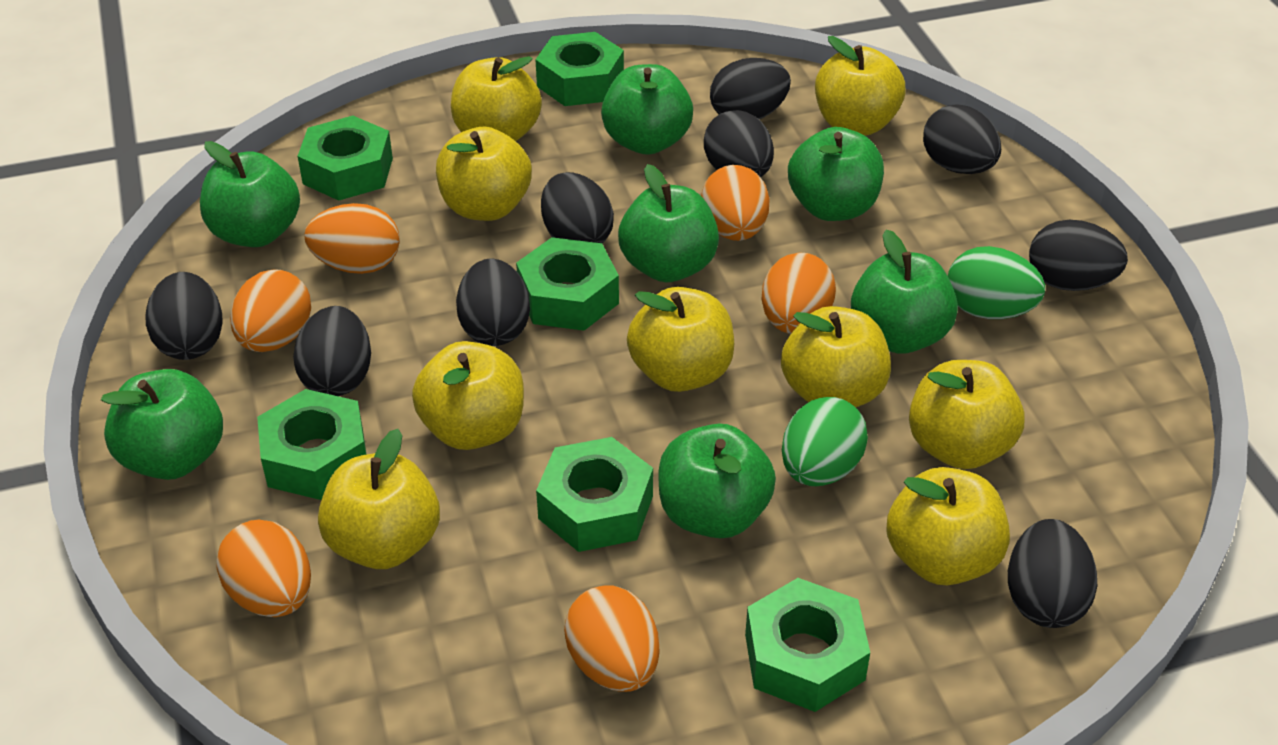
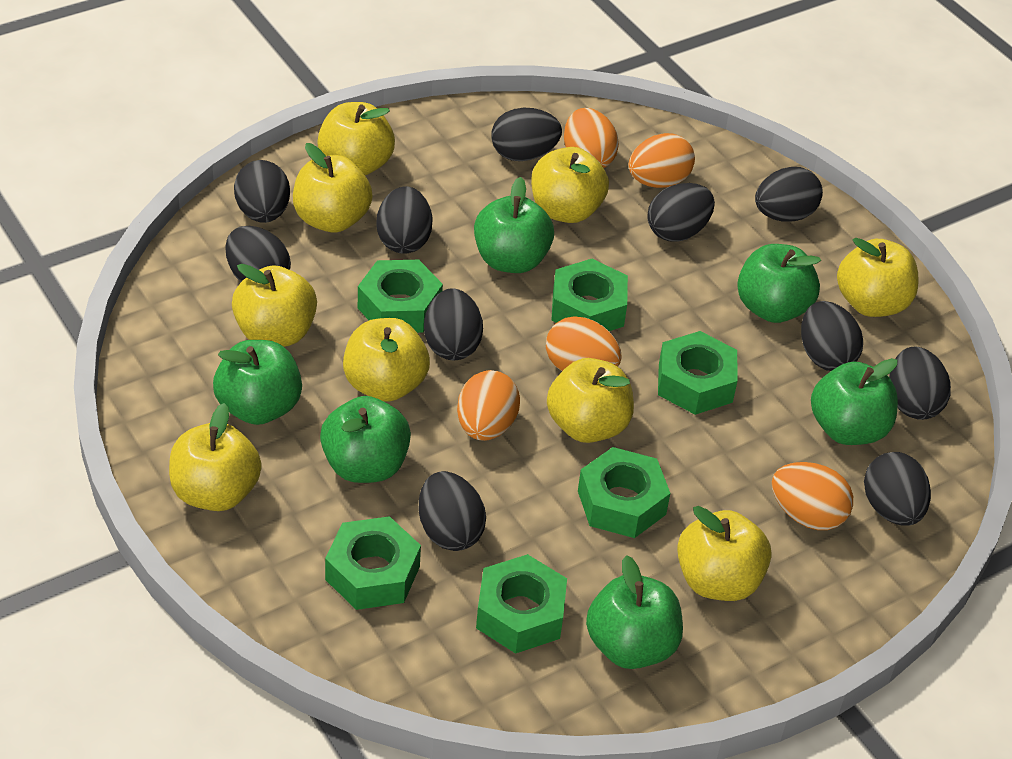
black egg: [146,272,223,360] [293,306,371,396] [456,258,530,346] [541,172,614,244] [704,110,774,177] [710,58,791,119] [923,104,1001,174] [1008,519,1097,628] [1029,220,1128,291] = 9 -> [226,226,291,282] [234,160,290,223] [376,186,433,254] [419,471,486,551] [424,288,483,360] [491,108,562,161] [647,183,715,242] [755,167,823,222] [801,301,863,371] [864,452,931,526] [889,346,951,420] = 11
green apple: [101,369,223,480] [200,141,300,247] [601,64,693,155] [618,164,719,282] [659,424,776,538] [788,127,884,221] [851,230,958,354] = 7 -> [213,340,302,425] [320,396,411,483] [474,177,554,273] [586,555,683,669] [737,244,821,323] [811,358,898,445] = 6
green egg: [782,397,868,486] [948,246,1045,319] = 2 -> none = 0
orange egg: [216,520,311,617] [230,269,311,352] [304,203,400,274] [564,585,660,692] [701,165,770,241] [761,253,836,334] = 6 -> [457,370,520,441] [546,316,622,371] [564,108,619,168] [629,133,695,188] [772,462,853,530] = 5

